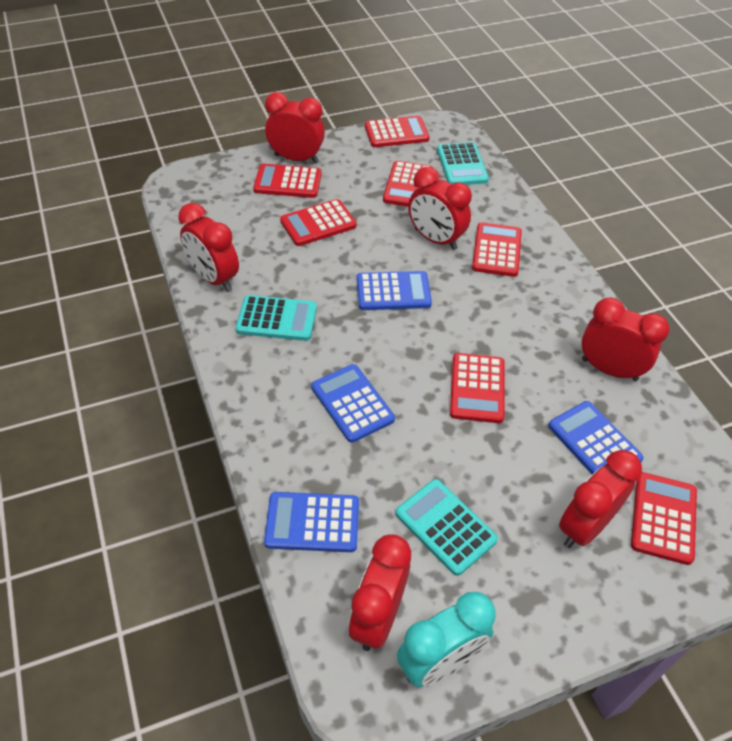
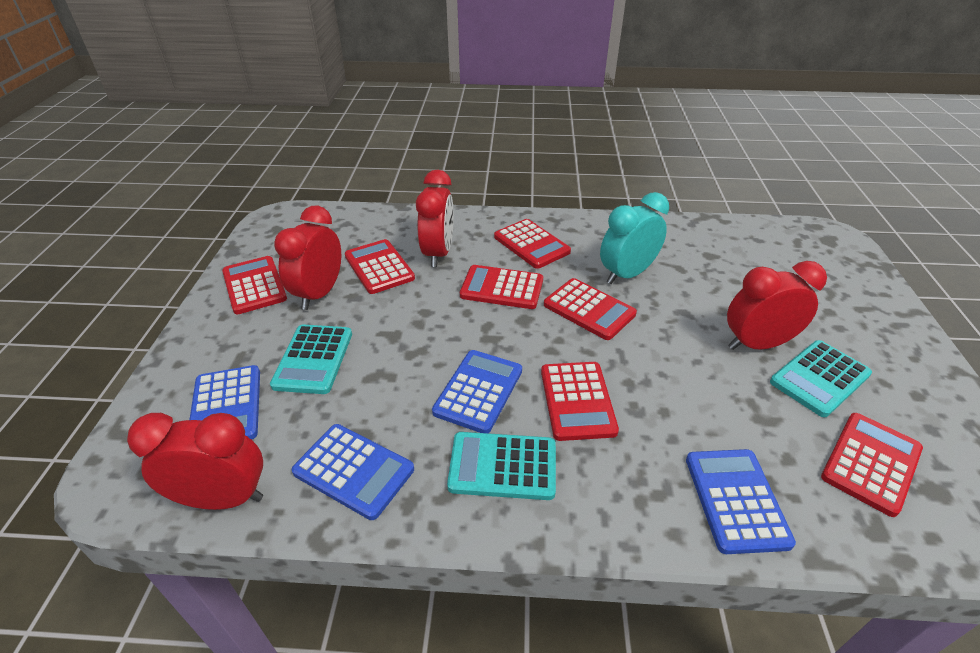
red clock: [178,203,239,292] [265,92,325,163] [348,535,411,651] [408,167,472,250] [559,450,642,548] [582,298,670,381] = 6 -> [127,413,263,510] [274,206,341,310] [416,170,454,267] [727,261,827,350] = 4

